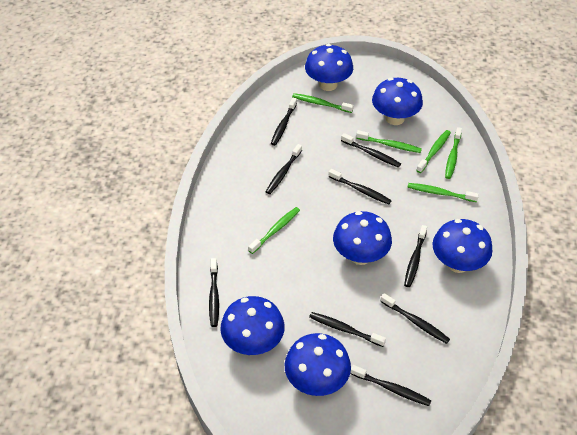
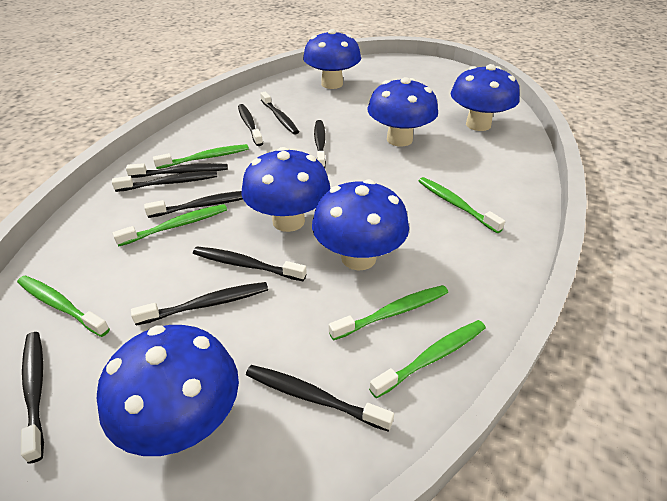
black toothbrush: [209,258,219,327] [266,144,302,194] [271,98,297,146] [309,312,386,347] [329,169,392,205] [341,133,401,168] [350,365,432,406] [380,293,450,344] [404,225,427,287] = 9 -> [21,332,44,464] [112,171,217,192] [126,163,228,178] [131,282,268,325] [144,191,243,218] [193,246,307,281] [238,104,263,146] [246,365,394,432] [260,92,299,134] [314,120,326,168] = 10

